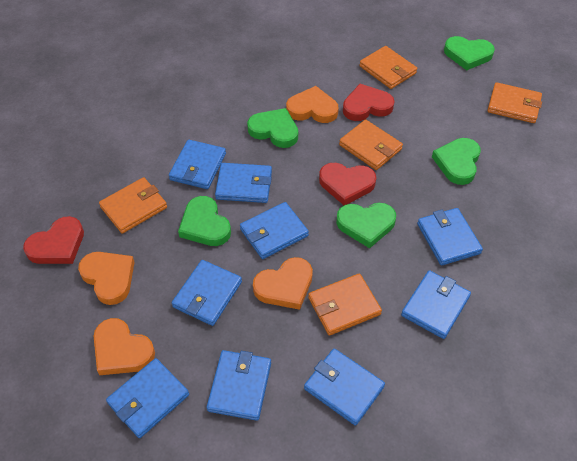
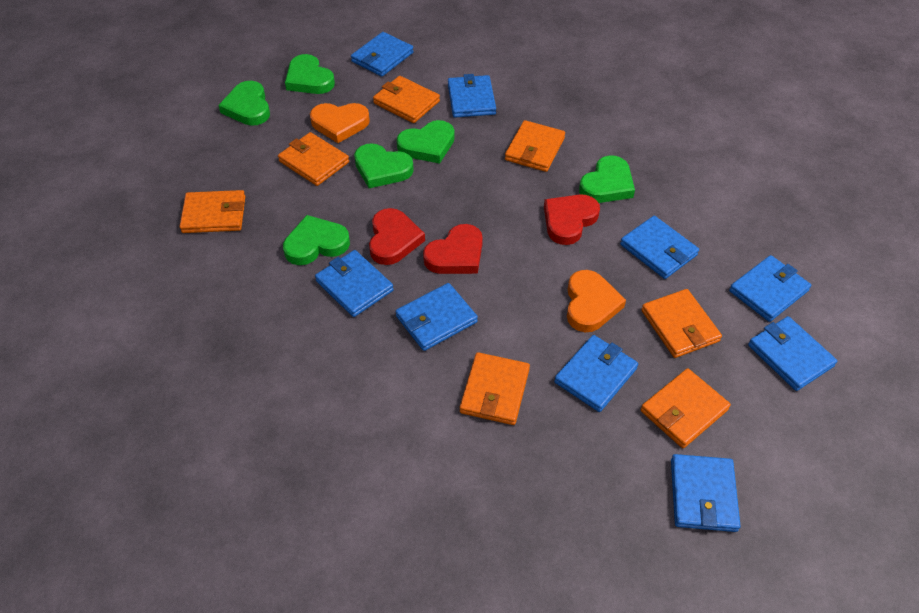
green heart: [178,196,231,246] [247,108,298,148] [336,203,396,248] [432,138,481,185] [444,36,495,70] = 5 -> [218,81,270,126] [283,215,350,265] [285,54,335,94] [354,143,414,188] [397,120,455,164] [579,155,635,203] = 6
orange heart: [78,252,135,305] [93,318,155,375] [253,257,313,310] [286,86,339,123] = 4 -> [310,103,370,143] [567,270,626,332] = 2
orange wallet: [99,177,167,234] [308,273,382,336] [339,120,403,170] [359,46,417,89] [487,82,542,123] = 5 -> [179,190,246,233] [278,132,349,186] [373,76,440,123] [460,352,530,425] [505,120,565,172] [641,289,722,358] [641,368,731,448] = 7

